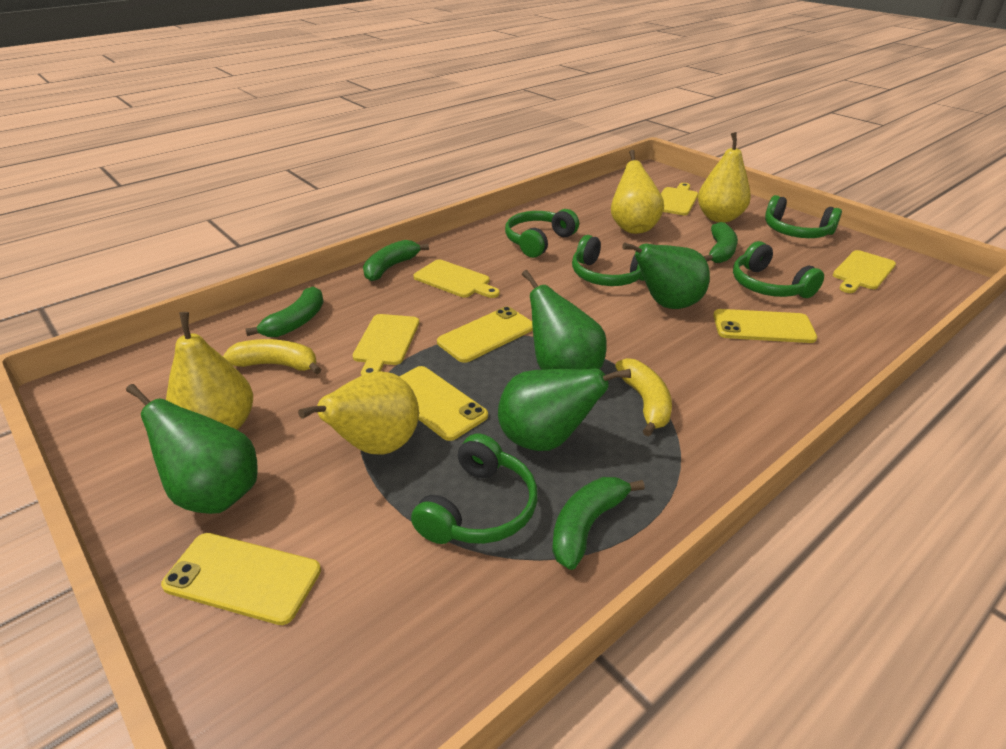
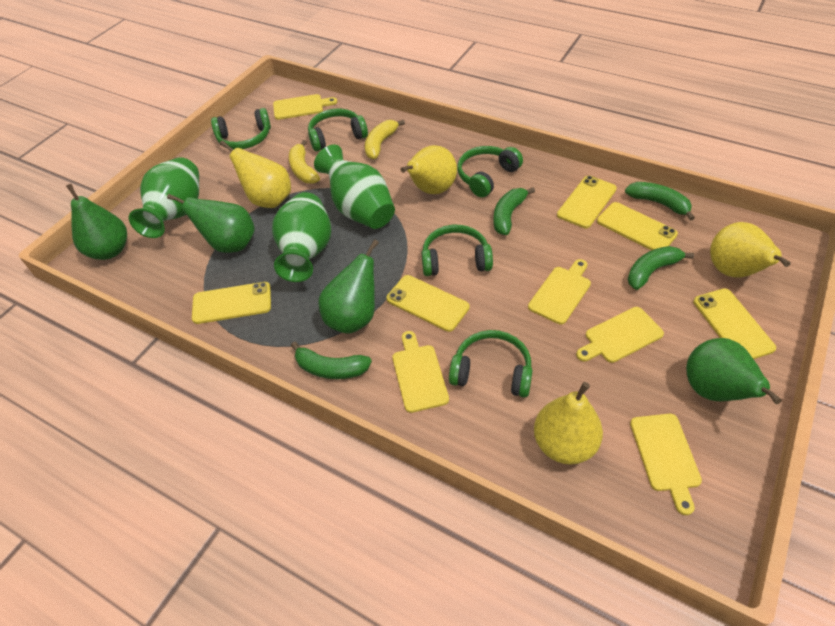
green vase: none = 0 -> [129,157,199,238] [272,192,331,282] [314,144,395,229] = 3
yellow cutting board: [352,314,419,376] [413,260,500,298] [661,183,698,215] [833,250,896,293] = 4 -> [273,94,337,120] [392,331,449,413] [528,259,591,325] [576,307,664,363] [630,414,702,515] = 5
yellow phone: [161,533,321,625] [399,366,488,441] [437,307,533,363] [713,309,817,343] = 4 -> [192,282,271,324] [386,275,470,332] [557,176,617,228] [597,202,678,251] [693,288,776,359] = 5

